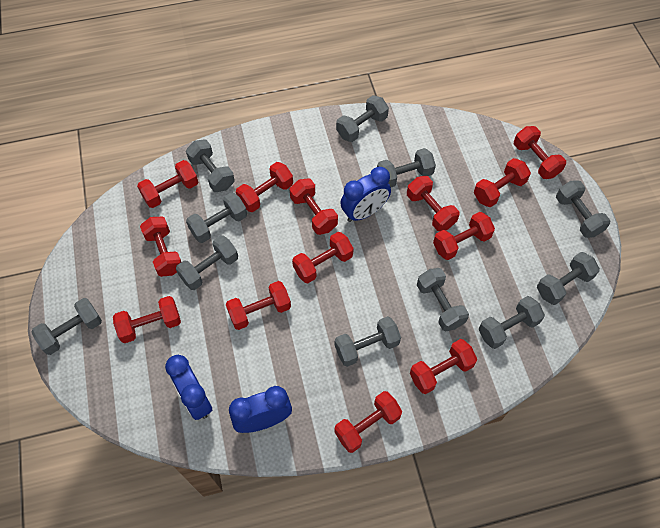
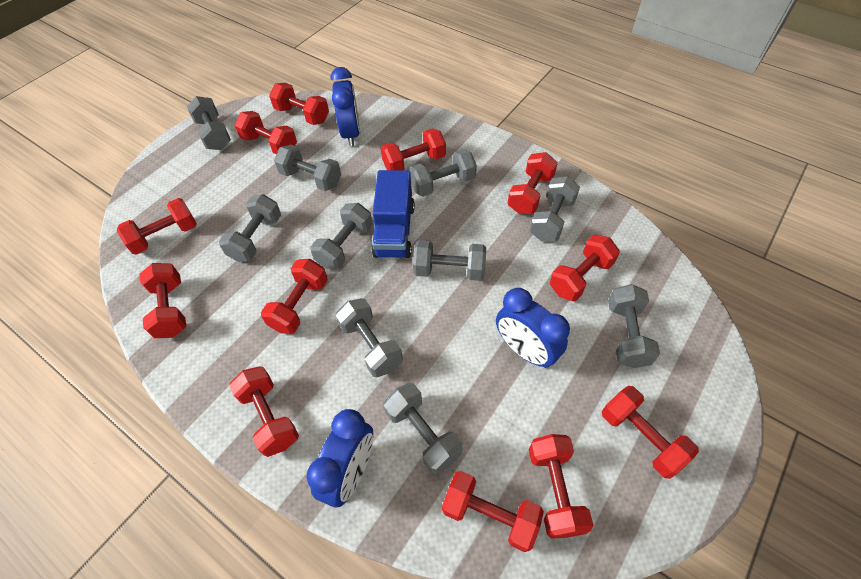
blue truck: none = 0 -> [371,170,415,258] = 1
grey dumbbell: [32,298,102,355] [176,235,238,290] [186,140,235,192] [186,192,247,243] [335,316,401,367] [336,95,389,142] [377,148,436,187] [417,268,469,331] [479,296,545,349] [537,252,600,305] [556,180,611,238] = 11 -> [187,96,231,150] [219,194,281,262] [274,145,341,191] [310,203,373,269] [335,298,403,377] [383,383,462,474] [409,149,477,197] [413,240,486,281] [529,176,580,241] [608,284,660,368] = 10
red dumbbell: [113,296,181,343] [137,160,198,208] [140,217,181,277] [226,281,291,330] [236,162,293,212] [290,178,338,235] [292,232,354,283] [334,391,402,453] [407,176,459,231] [410,339,477,394] [433,212,495,260] [474,158,531,207] [514,126,566,179] = 13 -> [117,198,197,255] [140,263,186,338] [229,366,299,457] [235,111,297,154] [261,259,327,334] [269,83,329,125] [381,128,446,170] [442,471,544,552] [507,152,558,214] [529,434,593,539] [550,235,620,301] [602,386,699,479] = 12

